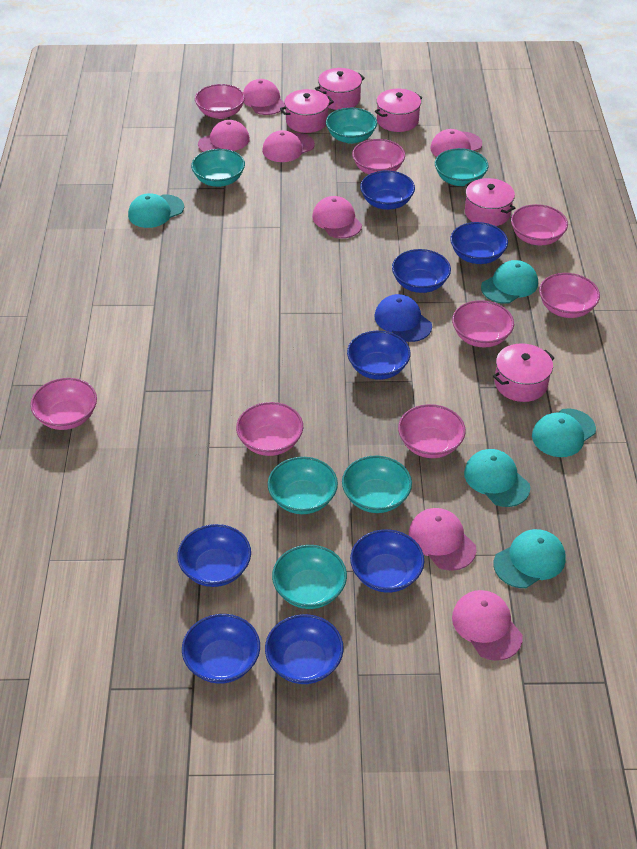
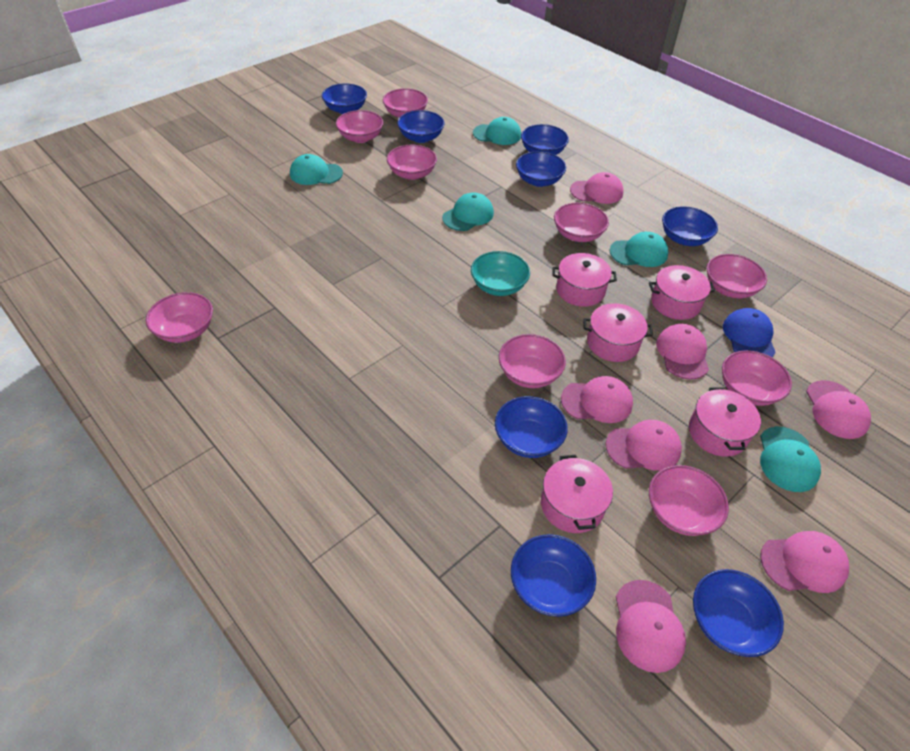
pink bowl: [30,378,97,430] [195,84,245,119] [236,402,303,456] [352,139,405,174] [398,404,466,458] [452,300,514,348] [511,204,568,245] [539,273,600,318] = 8 -> [146,292,213,343] [336,110,383,143] [383,88,428,118] [387,145,437,180] [499,334,566,388] [554,203,609,242] [649,465,729,536] [707,254,767,298] [722,350,792,406] = 9
turquoise bowl: [191,149,245,187] [268,457,338,514] [272,545,347,609] [326,108,377,144] [342,456,412,513] [435,148,488,186] = 6 -> [471,251,530,296] = 1

